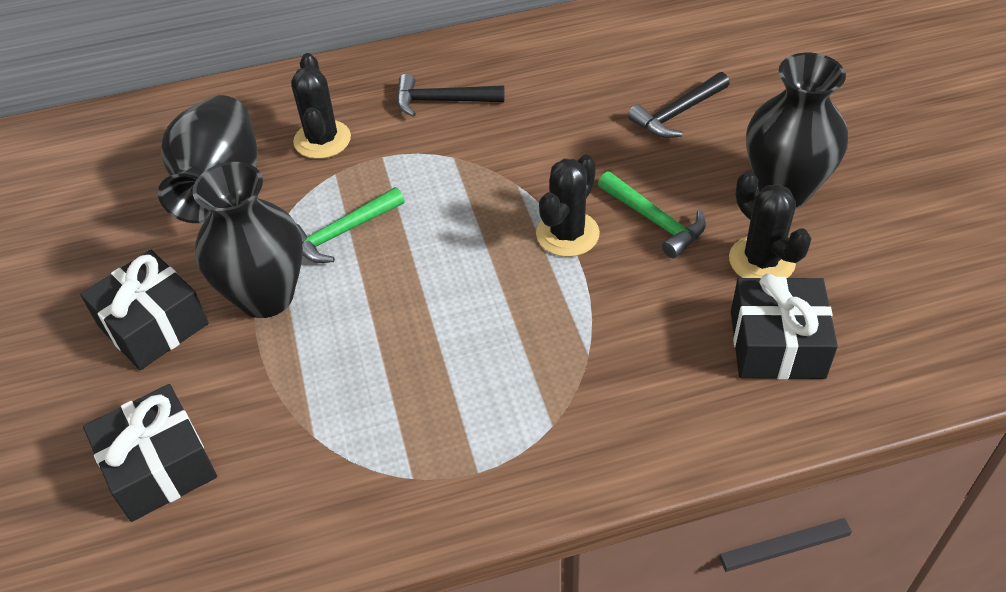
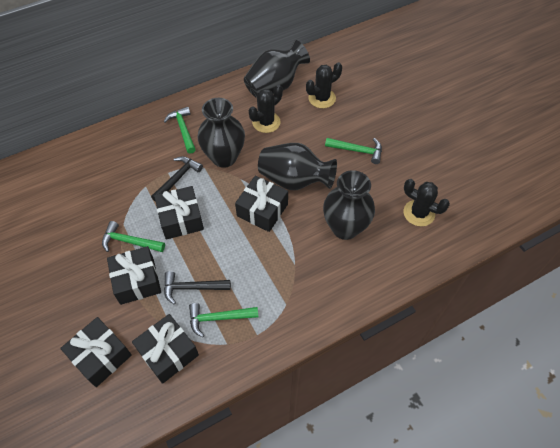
black gift: [80,250,209,370] [83,384,217,522] [731,274,838,379] = 3 -> [60,317,132,387] [107,246,161,305] [132,314,199,384] [154,186,204,240] [235,176,288,232] = 5
black vase: [158,95,258,223] [192,162,303,318] [746,53,848,207] = 3 -> [197,98,245,168] [244,40,310,98] [258,143,337,190] [323,170,375,240] = 4
green hammer: [296,187,405,263] [598,172,706,258] = 2 -> [102,221,165,252] [164,107,196,154] [189,303,258,338] [325,138,382,164] = 4

